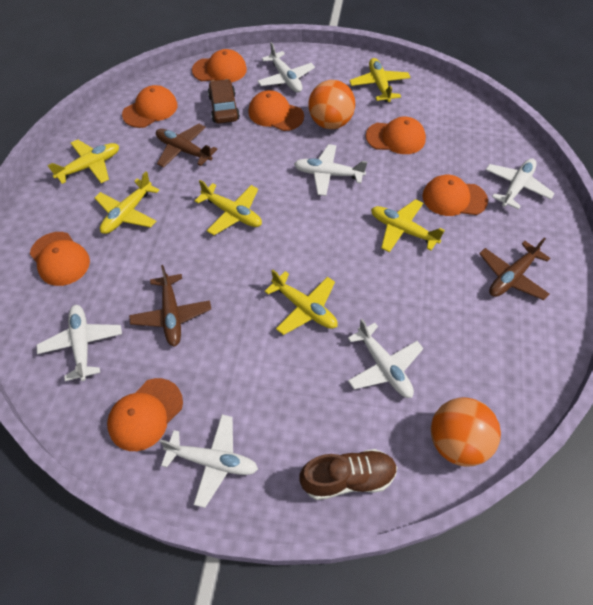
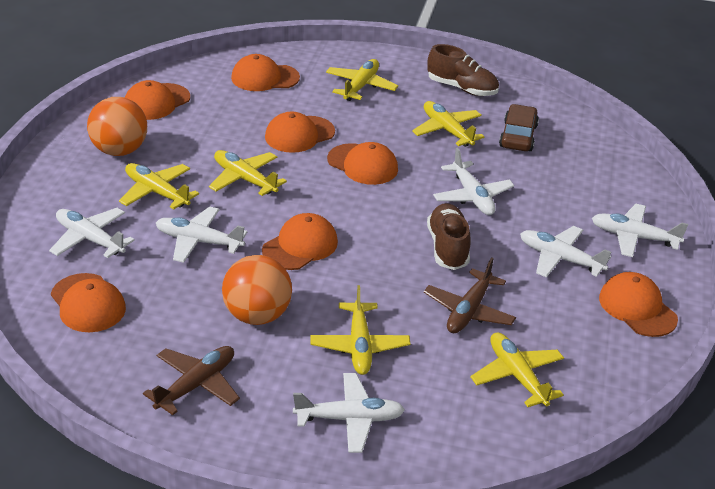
brown plane: [129,265,211,347] [156,124,217,168] [479,237,550,300] = 3 -> [143,346,240,415] [424,257,516,333] = 2
brown shoe: [299,449,397,500] = 1 -> [427,44,499,96] [427,203,471,270] = 2

